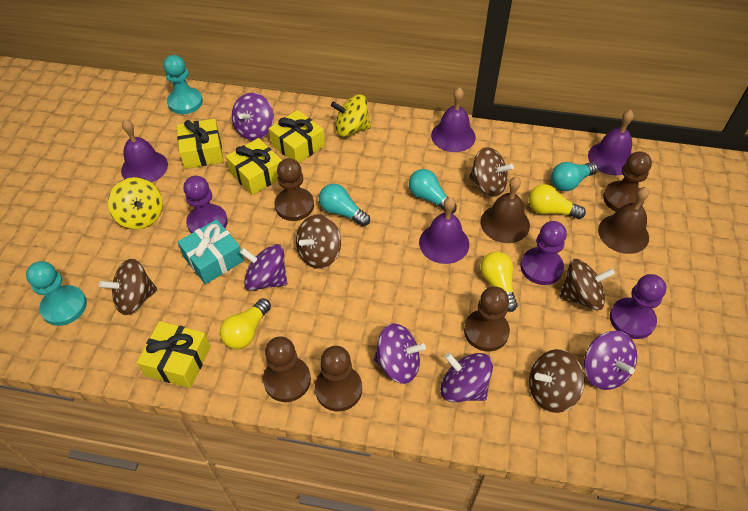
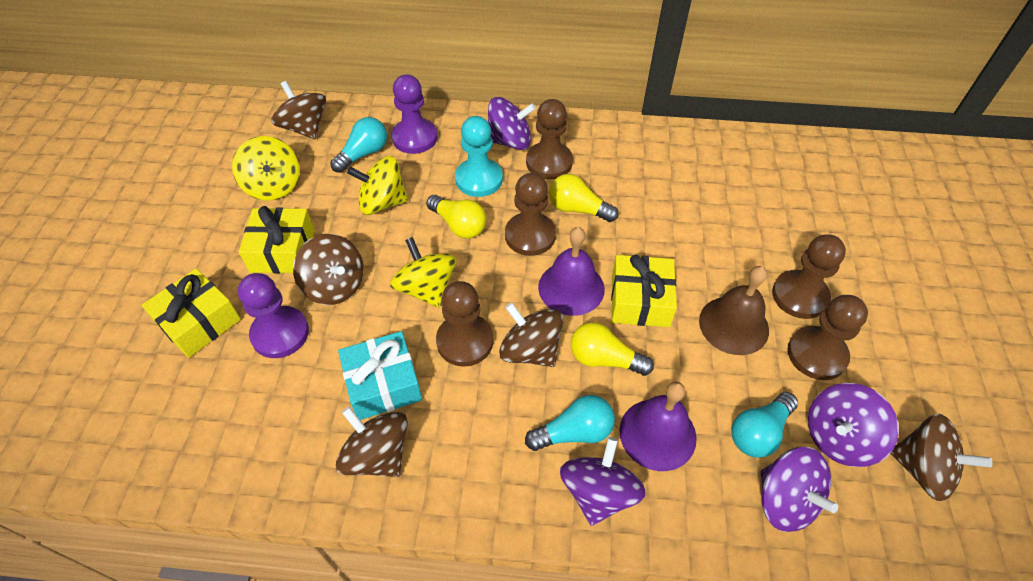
brown bell: [480,177,530,243] [598,187,649,254] = 2 -> [699,266,769,355] = 1
purple bell: [121,119,168,183] [419,197,469,264] [431,87,476,152] [588,110,634,175] = 4 -> [538,227,605,316] [619,382,697,471] = 2
purple pawn: [183,176,228,233] [520,221,567,285] [610,274,666,339] = 3 -> [238,273,309,358] [391,74,438,154] = 2
purple spinning top: [232,93,274,140] [240,244,287,291] [374,323,426,384] [440,353,493,402] [584,331,637,390] = 5 -> [488,97,536,150] [560,437,646,526] [760,447,838,532] [808,383,899,467] = 4
turquoise pawn: [26,261,87,326] [163,55,203,114] = 2 -> [455,116,503,197] = 1
yellow gift: [137,321,211,388] [177,119,224,169] [226,138,282,195] [269,110,325,163] = 4 -> [142,269,241,358] [239,206,314,273] [611,255,677,327] = 3
yellow spinning top: [108,177,163,230] [331,94,371,137] = 2 -> [232,136,300,200] [347,156,408,215] [390,237,457,308] = 3

